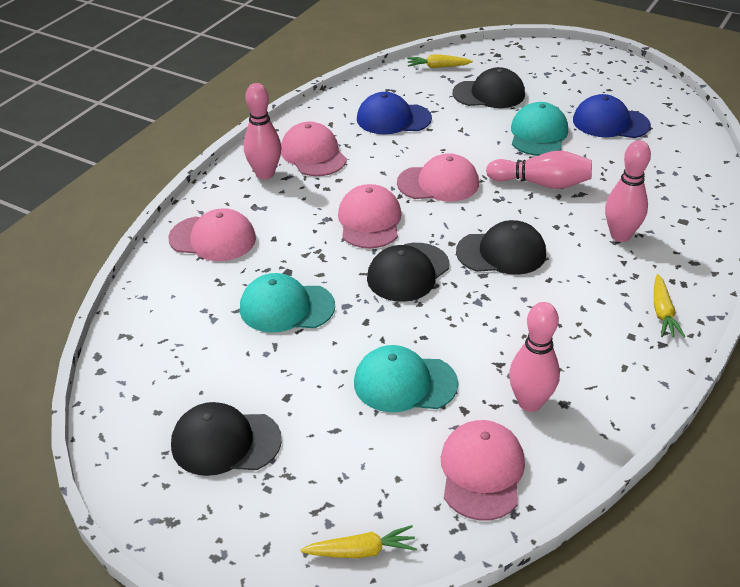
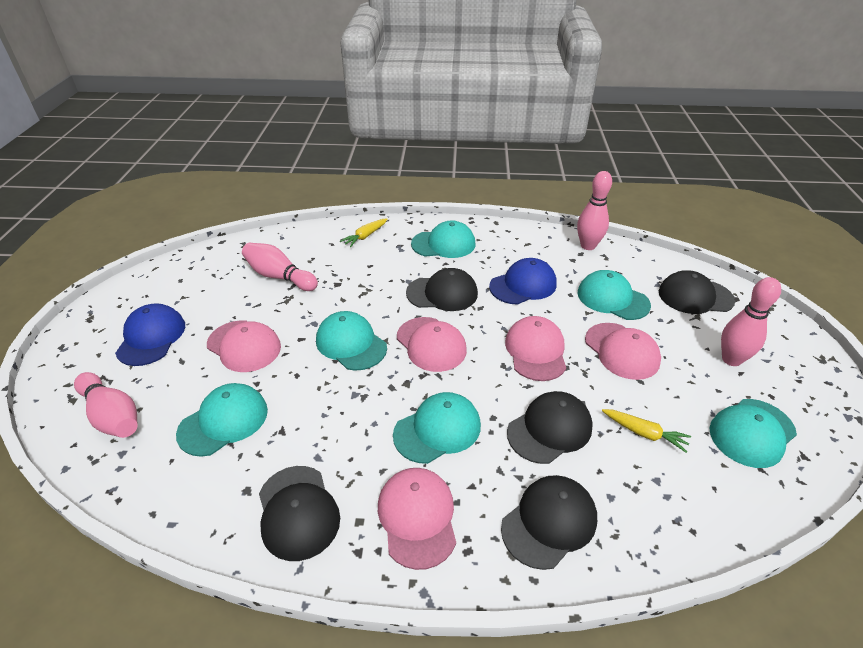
black cap: [171,402,282,476] [367,243,450,302] [452,67,525,108] [456,220,546,275] = 4 -> [259,466,340,561] [406,268,478,311] [501,475,597,570] [507,391,593,464] [659,270,735,314] = 5
turquoise cap: [240,273,335,333] [354,345,458,412] [511,102,568,156] = 3 -> [176,383,268,457] [316,311,387,370] [393,392,481,464] [411,220,475,258] [577,270,651,320] [710,399,797,468] = 6
yellow carrot: [300,525,417,558] [407,55,473,68] [654,274,686,338] = 3 -> [340,218,387,247] [602,409,691,453] = 2

